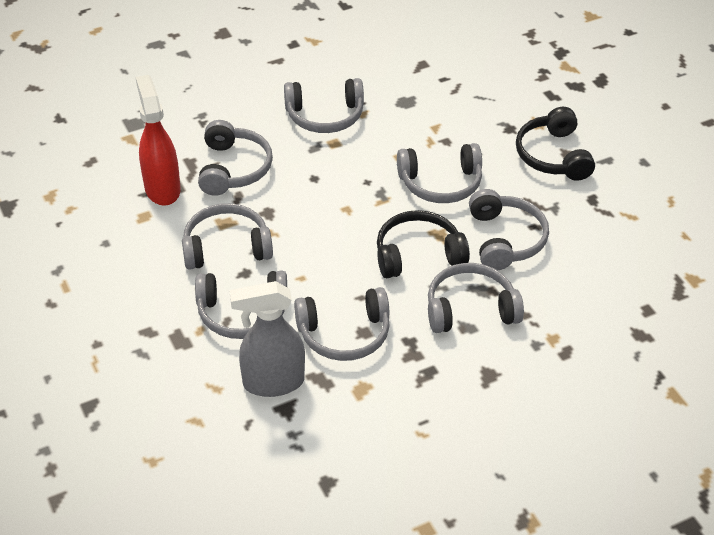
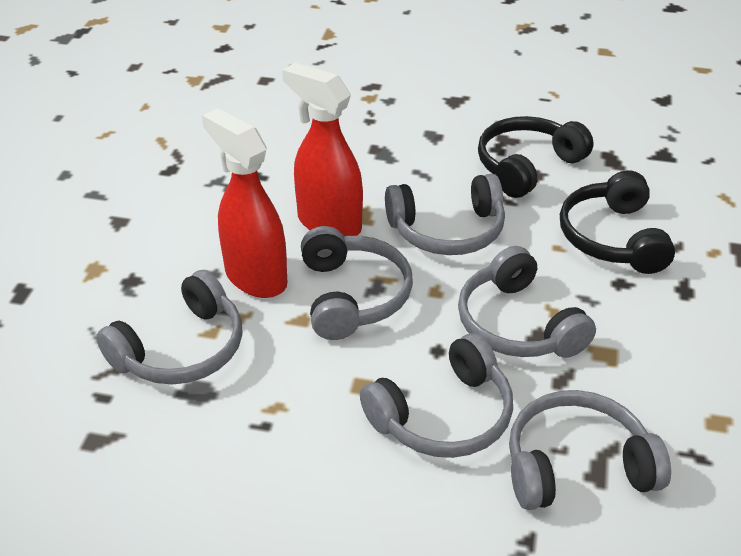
grey headphones: [182,203,273,270] [195,271,287,339] [198,120,273,196] [284,78,364,133] [294,287,390,361] [397,143,482,203] [428,263,524,333] [469,189,549,270] = 8 -> [96,270,242,384] [301,226,413,340] [360,333,513,458] [385,174,505,255] [458,246,596,358] [509,390,671,510] = 6
grey spray bottle: [229,281,305,397] = 1 -> none = 0
red spray bottle: [136,75,181,206] = 1 -> [202,108,287,298] [282,62,363,236] = 2

